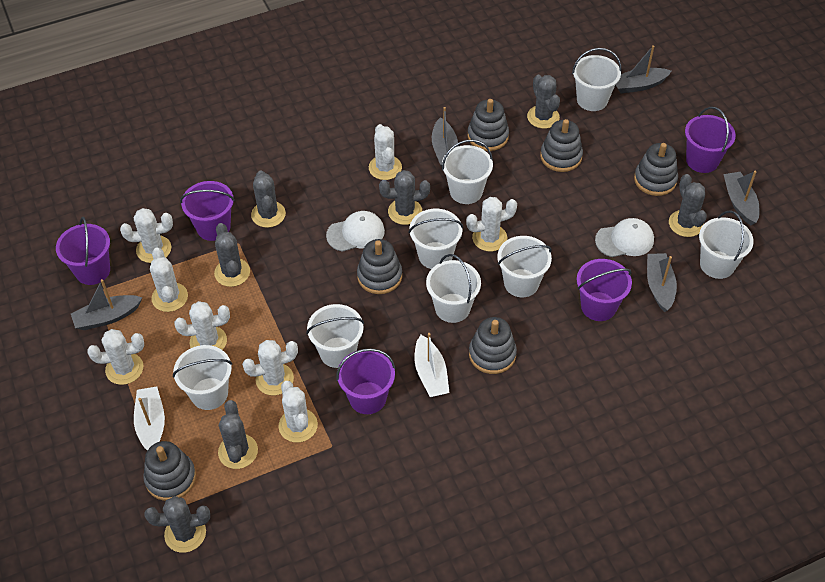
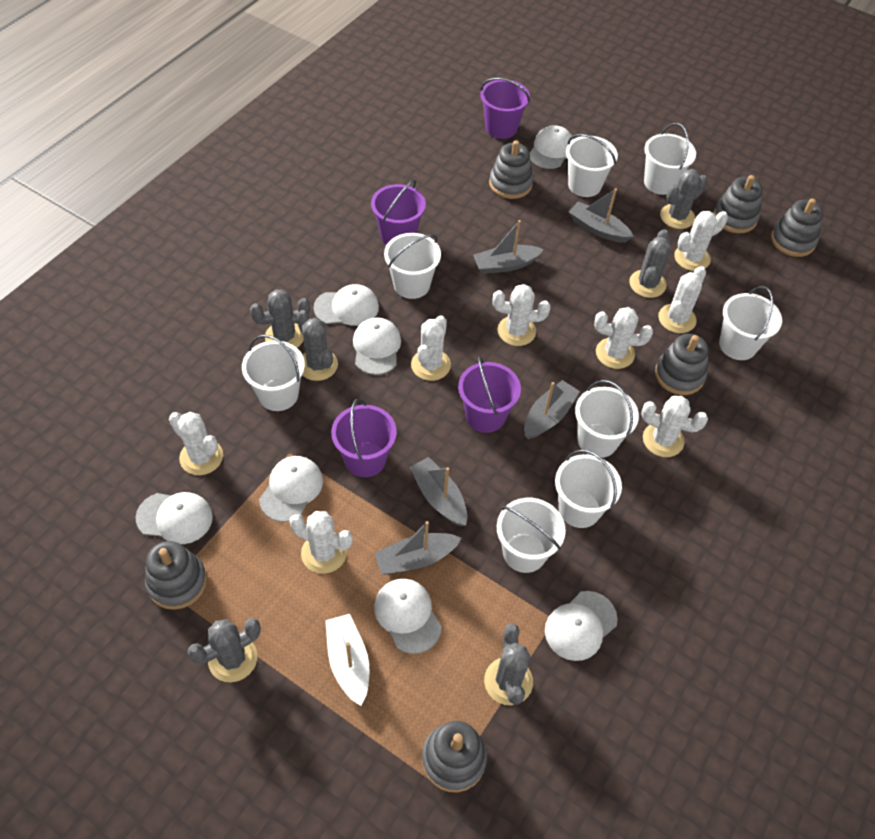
grey cactus: [145,496,210,553] [214,223,250,287] [218,400,258,469] [251,170,286,228] [379,170,430,225] [527,75,560,129] [669,174,707,237] = 7 -> [187,618,261,682] [250,289,310,348] [297,310,338,381] [484,624,533,705] [629,229,671,298] [660,169,708,229] = 6
purple bucket: [56,217,110,285] [180,181,235,241] [336,348,395,414] [577,259,632,321] [685,107,736,173] = 5 -> [331,398,397,477] [371,179,426,245] [458,356,521,433] [480,78,530,139] = 4
white boat: [134,387,165,451] [415,333,450,397] = 2 -> [325,614,369,706] = 1
white cap: [326,211,385,252] [595,218,654,257] = 2 -> [135,492,213,544] [259,456,323,522] [314,284,379,326] [353,317,401,375] [374,579,442,654] [530,125,573,169] [545,591,618,661] = 7

